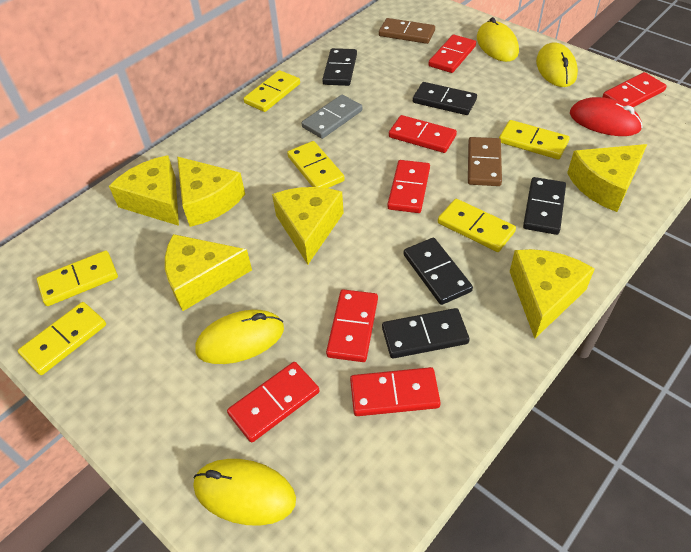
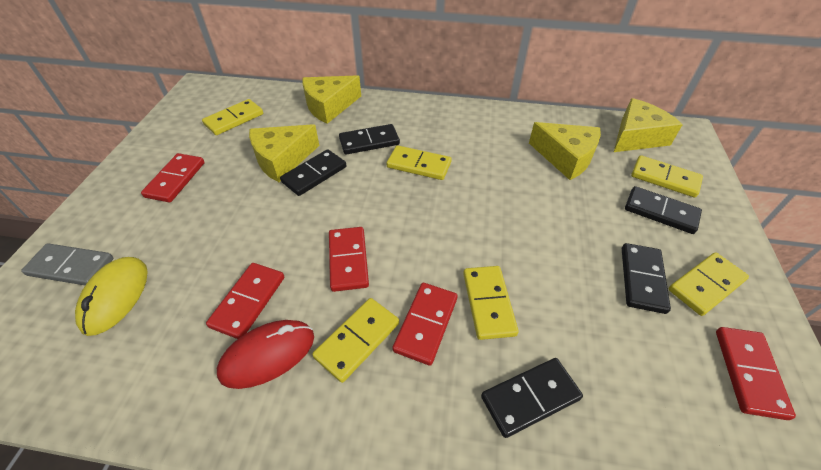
brown domino: [379,18,435,44] [468,137,502,186] = 2 -> none = 0
red domino: [227,362,320,443] [326,289,378,362] [350,367,441,416] [387,160,430,213] [389,115,457,153] [429,35,476,73] [602,72,667,107] = 7 -> [141,153,205,203] [206,263,284,339] [329,227,369,292] [392,283,458,366] [716,327,796,420] = 5
yellow cheese: [109,155,179,226] [165,234,252,311] [177,157,245,227] [272,187,344,264] [510,249,595,338] [567,144,647,212] = 6 -> [249,124,319,182] [302,75,361,124] [529,122,601,180] [614,98,683,152] = 4
yellow mouse: [193,459,296,526] [195,310,284,364] [477,17,519,62] [536,42,578,87] = 4 -> [75,257,148,336] = 1

